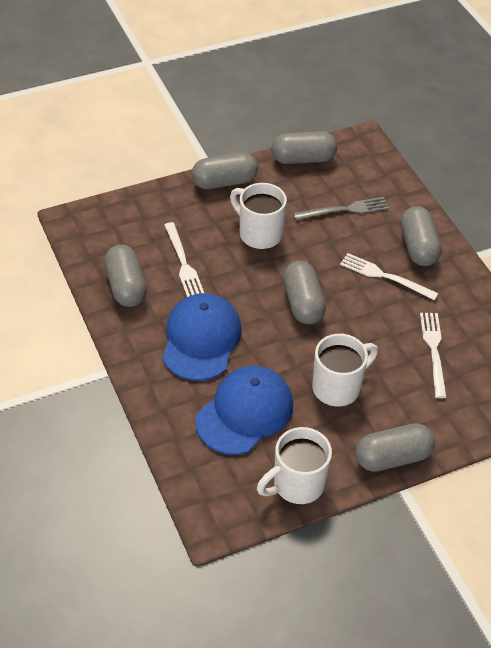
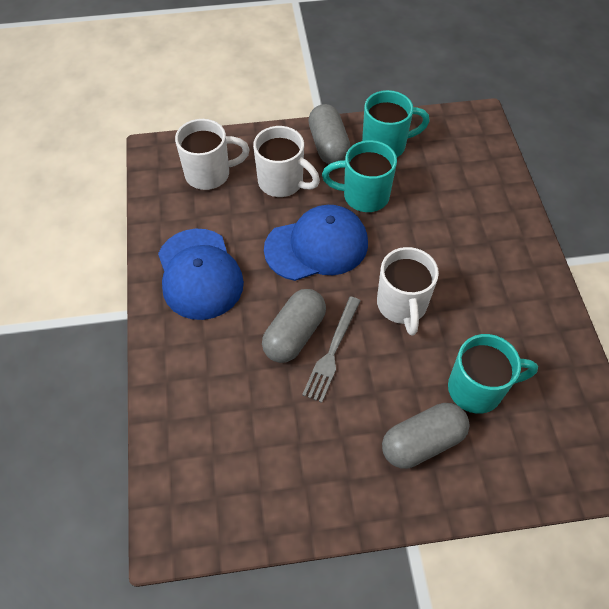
grey capsule: [104,245,147,307] [192,152,258,189] [272,131,337,164] [283,261,326,324] [355,423,435,472] [400,206,441,266] = 6 -> [262,289,326,363] [308,104,351,164] [382,403,470,469] = 3
turquoise mug: none = 0 -> [322,140,397,212] [362,90,430,157] [448,334,538,414] = 3
white fork: [164,222,204,297] [340,253,439,300] [420,313,447,398] = 3 -> none = 0

